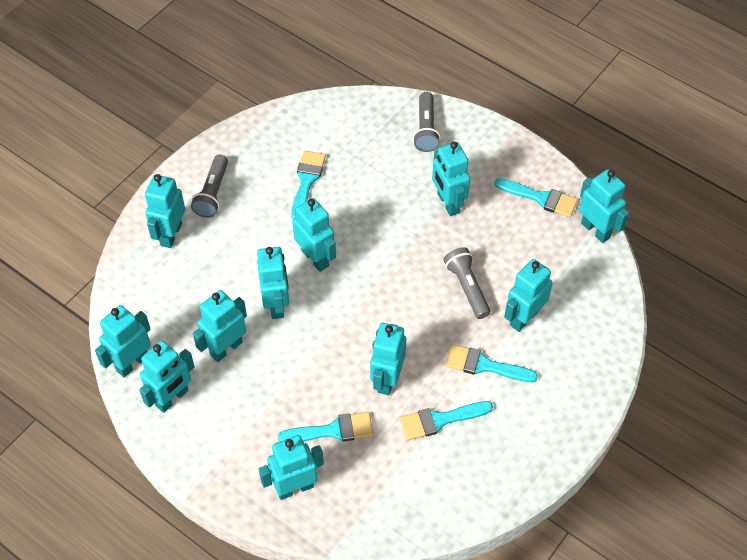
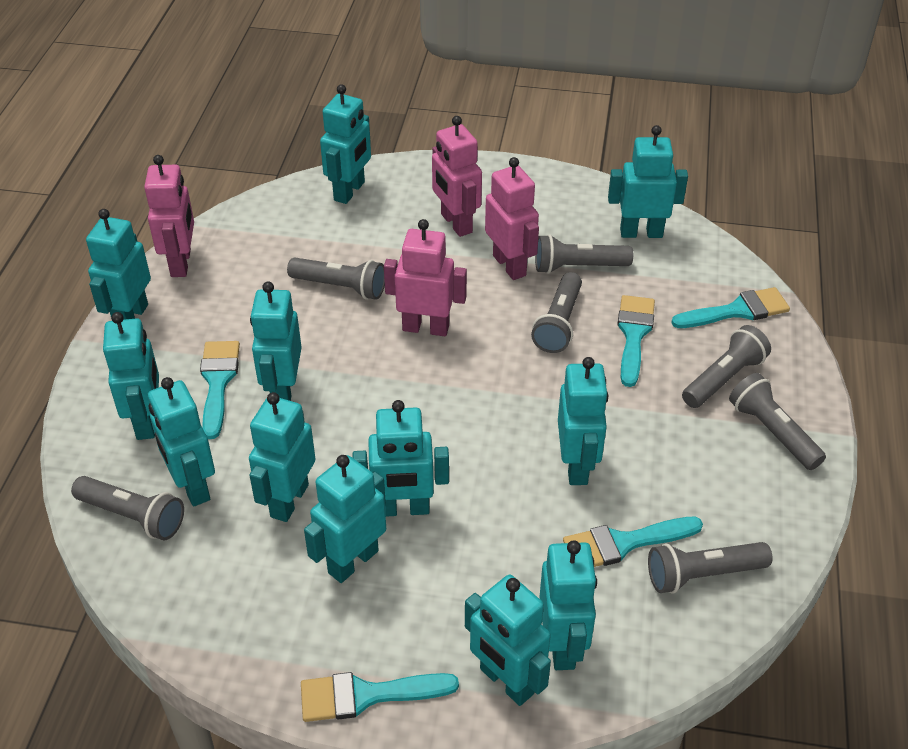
grey flashlight: [191,154,228,218] [413,92,441,152] [444,247,491,319] = 3 -> [71,476,184,540] [287,257,385,300] [531,272,582,353] [535,234,633,274] [648,542,773,594] [682,325,771,408] [729,373,826,470] = 7
pink robot: none = 0 -> [144,155,194,277] [384,219,467,336] [432,116,482,237] [485,157,539,280] = 4
turquoise robot: [95,305,151,378] [139,341,194,413] [145,174,185,248] [193,290,247,362] [257,247,289,319] [259,435,324,500] [292,198,336,272] [370,323,406,395] [432,142,470,216] [504,259,553,332] [579,169,629,243] = 11 -> [86,209,151,320] [103,312,159,440] [148,377,215,506] [249,392,315,522] [250,282,302,401] [304,455,386,583] [320,84,371,204] [353,400,449,517] [465,575,551,706] [539,540,597,670] [558,357,608,485] [608,125,688,238] = 12

